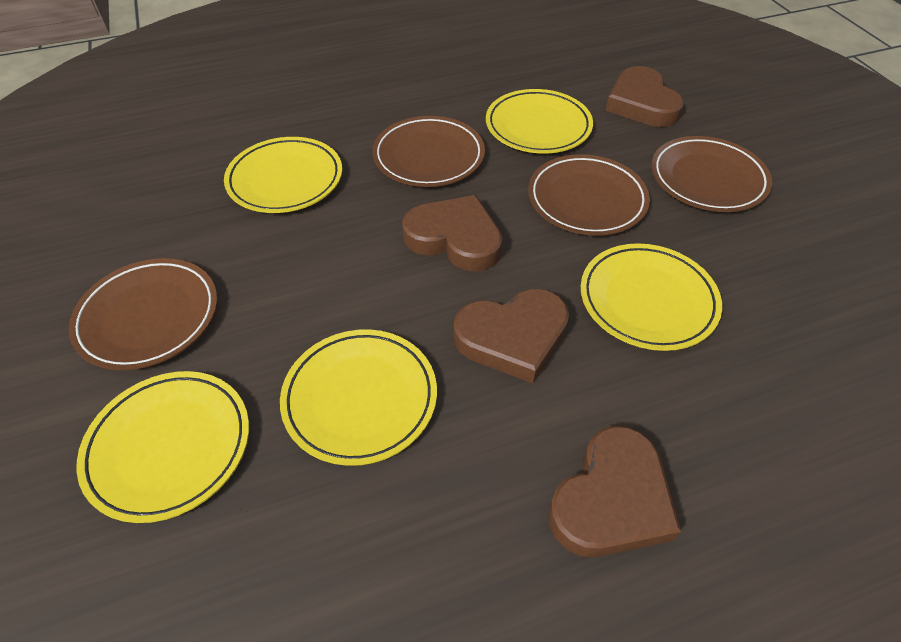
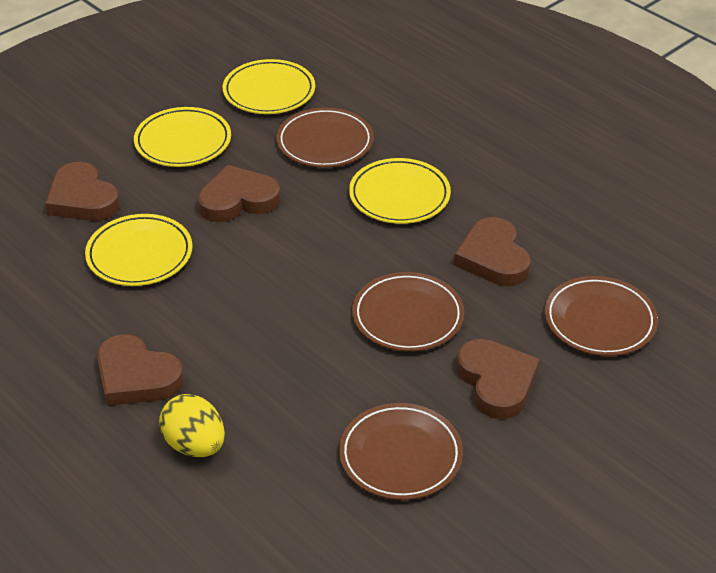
brown heart: [402,195,503,272] [454,289,569,383] [548,426,681,557] [605,66,684,127] = 4 -> [45,162,120,221] [97,334,184,406] [198,165,281,222] [454,217,531,286] [456,339,540,419] = 5
yellow egg: none = 0 -> [159,394,225,457] = 1
yellow plate: [77,371,249,523] [224,137,342,213] [280,329,437,466] [486,89,593,153] [581,243,722,351] = 5 -> [85,214,192,286] [134,107,231,167] [223,59,315,114] [349,158,451,224] = 4

